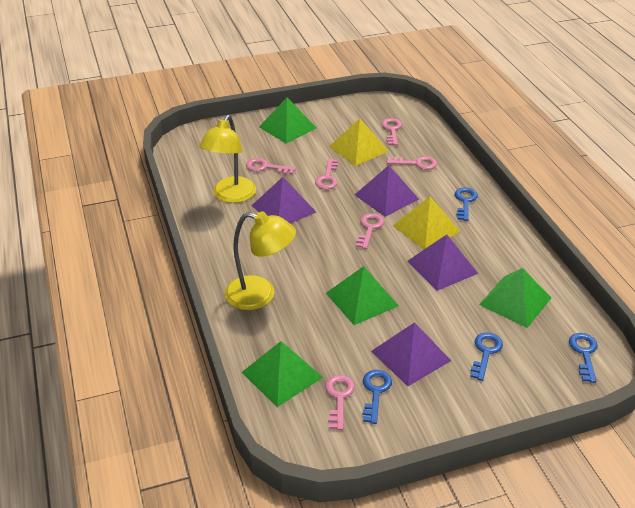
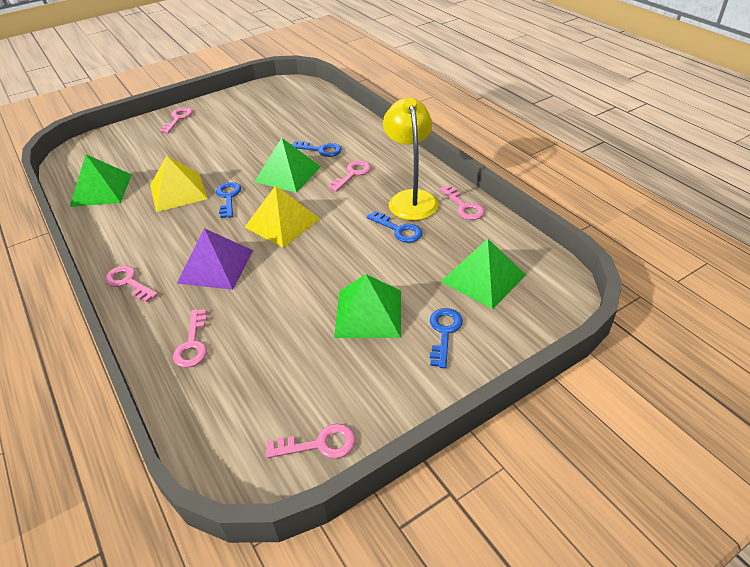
purple pyramid: [252,177,316,224] [355,165,419,217] [371,322,451,386] [407,234,479,291] = 4 -> [177,228,253,290] = 1
yellow lamp: [199,115,256,203] [225,211,296,310] = 2 -> [383,98,439,221] = 1

